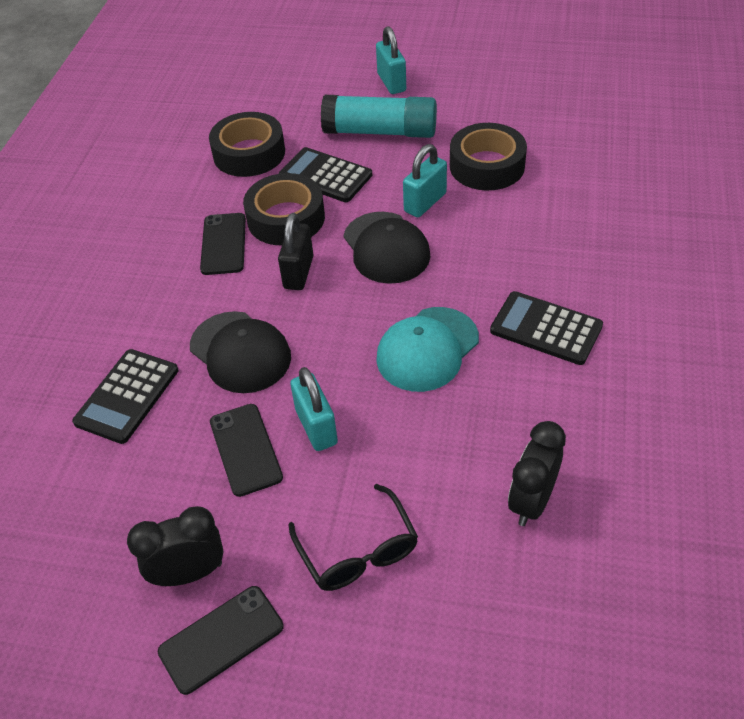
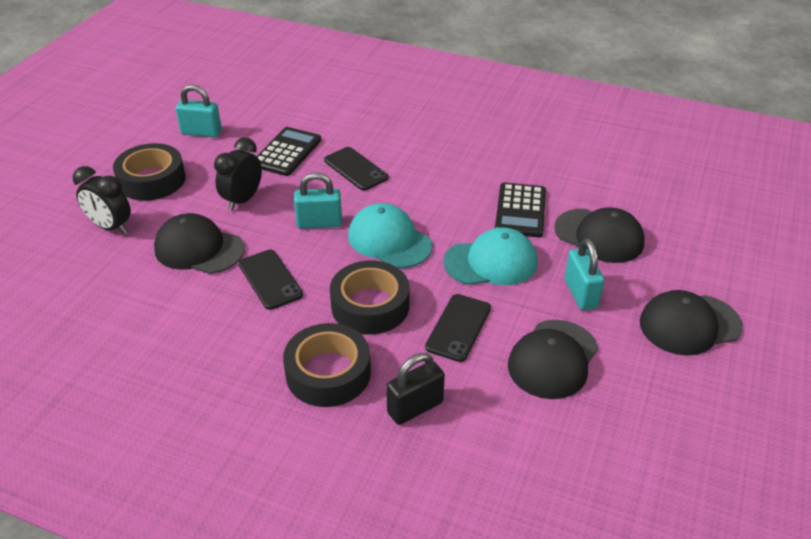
black calculator: [72,349,178,444] [278,147,372,202] [490,291,603,365] = 3 -> [256,127,321,176] [495,183,546,238] = 2
black cap: [190,311,291,393] [343,212,431,284] = 2 -> [154,213,245,274] [508,320,598,399] [554,207,644,263] [640,290,742,356] = 4
black glasses: [288,484,418,591] = 1 -> none = 0
turquoise cap: [376,307,479,392] = 1 -> [348,203,432,269] [444,228,538,285] = 2
turquoise glue stick: [321,95,437,138] = 1 -> none = 0

